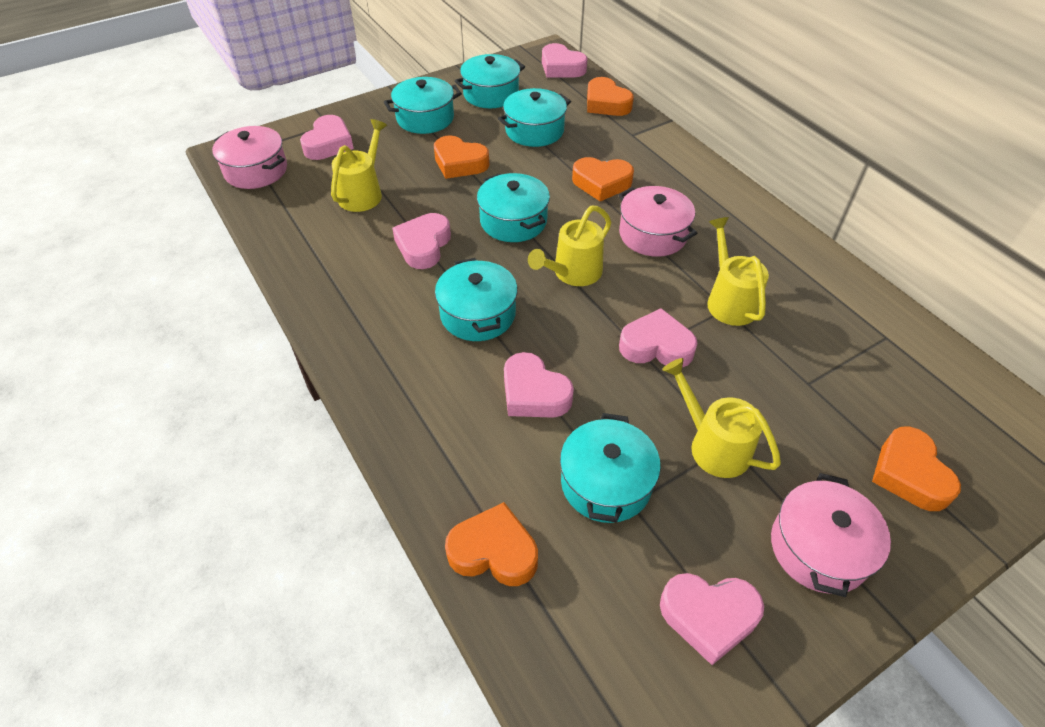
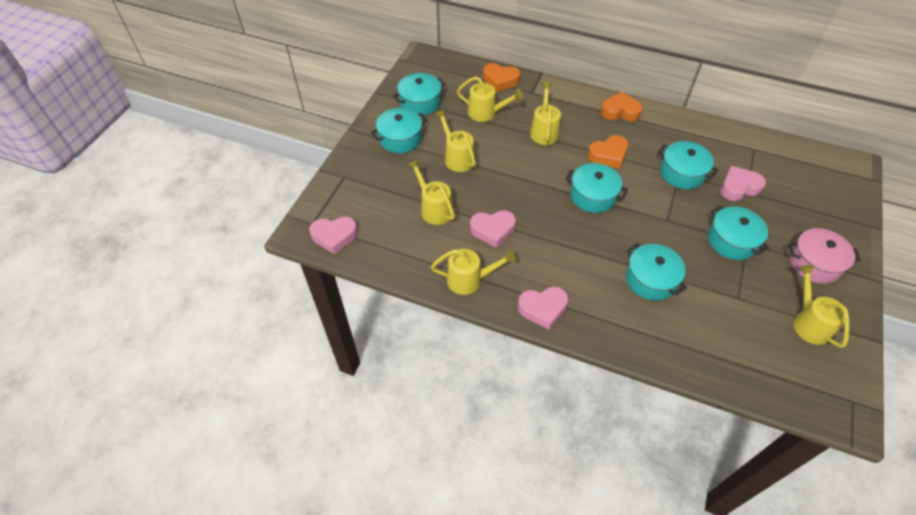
orange heart: [434,135,489,179] [445,502,538,586] [572,157,634,202] [587,77,634,116] [872,427,961,511] = 5 -> [483,63,520,92] [588,135,628,169] [601,92,643,121] = 3
pink heart: [300,115,354,160] [392,213,451,269] [504,352,574,418] [542,43,588,78] [619,308,698,368] [660,573,764,665] = 6 -> [309,216,358,254] [470,210,516,248] [518,287,568,330] [721,166,766,201] = 4
pink pot: [212,126,287,189] [619,186,697,257] [771,473,891,597] = 3 -> [788,228,861,284] = 1
yellow watering can: [331,119,387,212] [528,206,611,286] [662,358,781,478] [707,217,769,326] = 4 -> [407,159,455,225] [431,249,516,295] [435,109,476,172] [457,77,523,122] [530,82,561,145] [794,265,849,348] = 6

